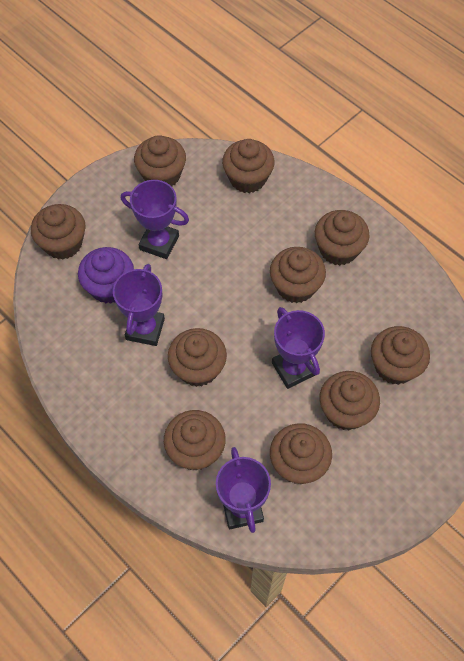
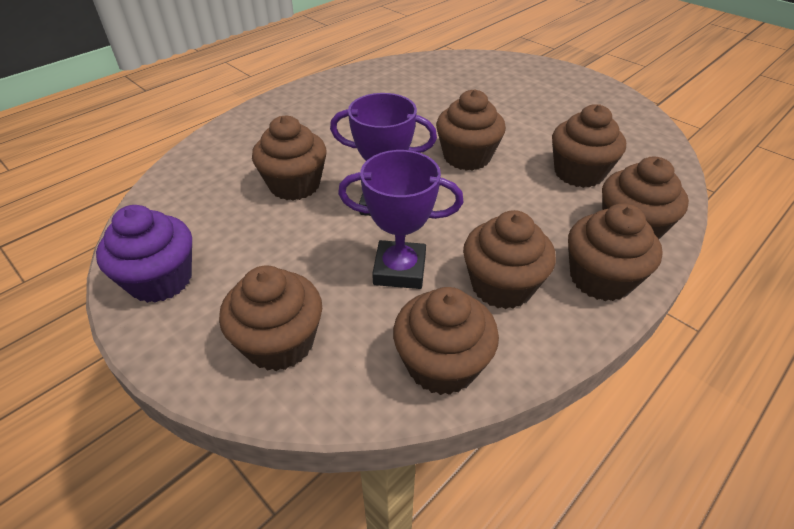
brown cupcake: [31,204,86,259] [134,135,186,186] [164,410,226,470] [168,328,227,387] [222,139,275,193] [270,247,326,303] [270,423,332,484] [315,210,370,266] [320,371,380,430] [371,326,430,385] = 10 -> [219,266,322,371] [252,116,327,201] [393,287,499,395] [436,89,506,171] [463,210,556,309] [552,104,626,188] [568,203,663,301] [602,156,689,239] = 8
purple trophy: [113,264,165,346] [121,180,189,259] [216,447,271,533] [272,307,325,389] = 4 -> [330,93,437,216] [338,150,463,289] = 2

